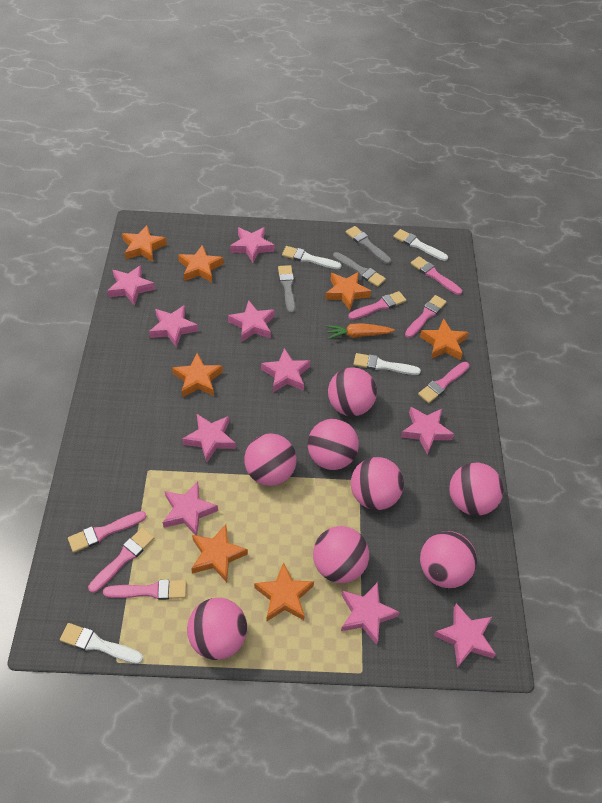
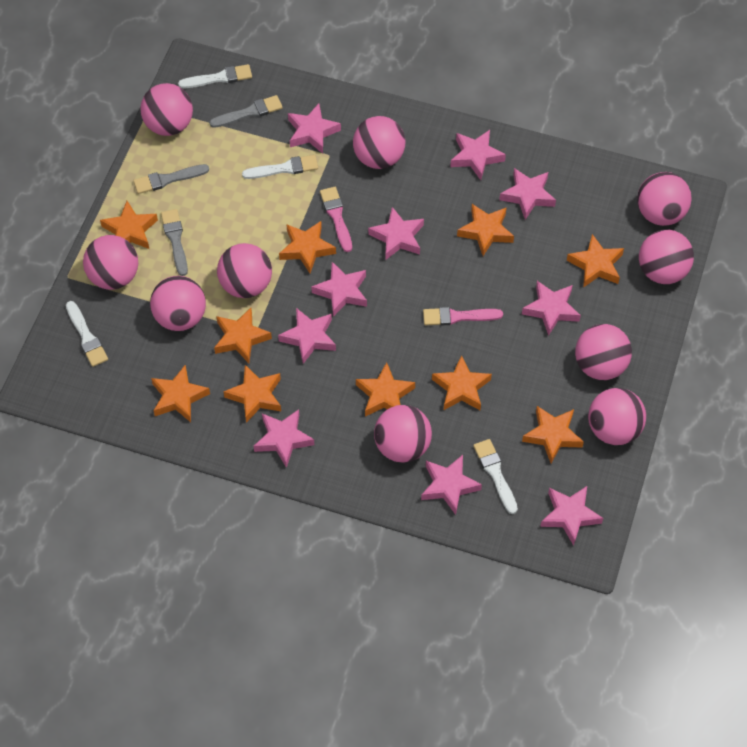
orange carrot: [326,323,395,339] = 1 -> none = 0
orange star: [122,225,167,262] [172,353,223,397] [178,245,224,282] [191,524,248,582] [254,562,314,621] [325,272,371,310] [420,318,469,360] = 7 -> [100,201,158,249] [151,365,210,422] [214,308,272,363] [223,365,281,423] [279,221,336,273] [356,362,415,416] [432,355,492,411] [457,204,514,256] [522,406,584,463] [567,234,624,288] = 10
pink ball: [187,598,247,660] [244,434,297,486] [308,419,359,470] [313,526,369,583] [328,367,377,416] [351,457,404,510] [420,531,477,588] [449,463,504,516] = 8 -> [83,235,138,290] [140,83,193,136] [150,276,206,331] [217,243,272,298] [353,116,405,169] [374,405,432,463] [575,324,632,380] [588,388,646,445] [637,172,691,226] [639,230,694,284] = 10
pink brush: [68,511,146,553] [88,528,154,593] [103,580,187,600] [348,291,406,320] [405,295,447,338] [411,256,462,295] [418,362,469,403] = 7 -> [320,187,352,252] [423,307,503,326] = 2

